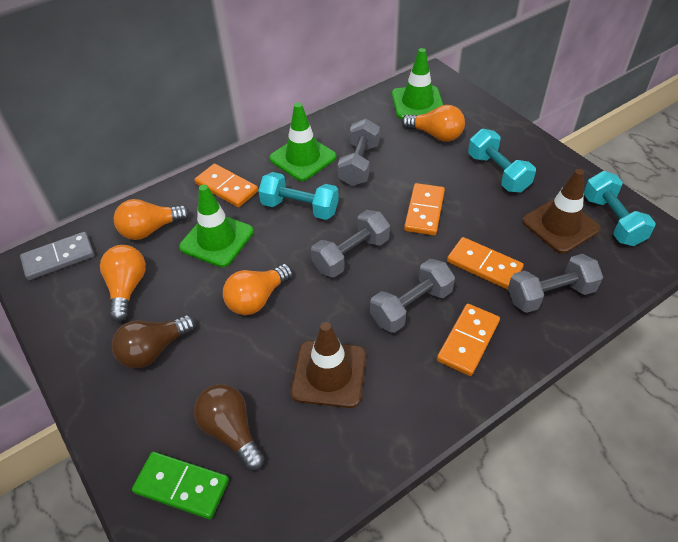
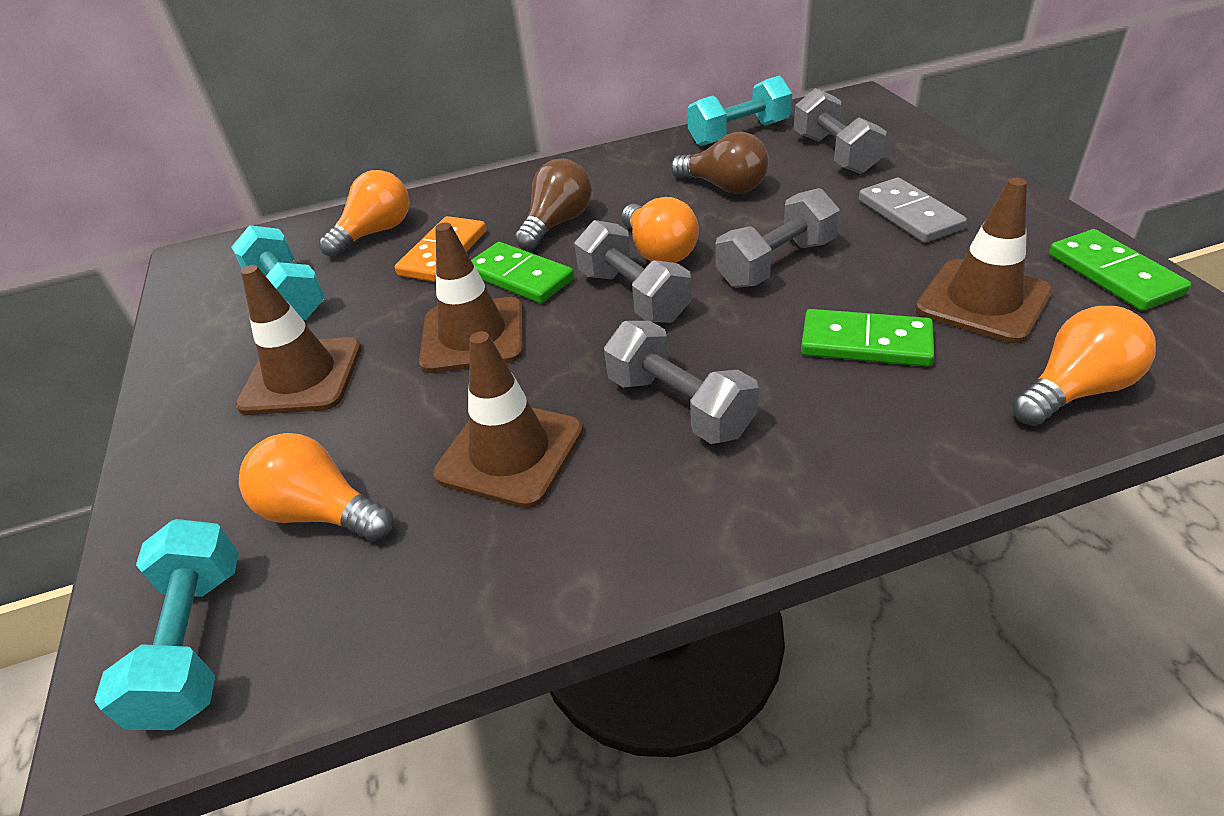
brown traffic cone: [291,322,366,408] [522,169,600,254] = 2 -> [235,265,362,415] [419,222,523,373] [433,331,583,508] [915,178,1053,343] = 4
green domino: [132,452,229,519] = 1 -> [471,242,574,303] [801,309,934,367] [1049,229,1191,311] = 3
green traffic cone: [179,184,254,267] [269,103,337,181] [392,48,443,119] = 3 -> none = 0
orange domino: [194,164,258,208] [404,183,445,235] [437,304,500,376] [447,237,524,290] = 4 -> [395,216,486,282] = 1

